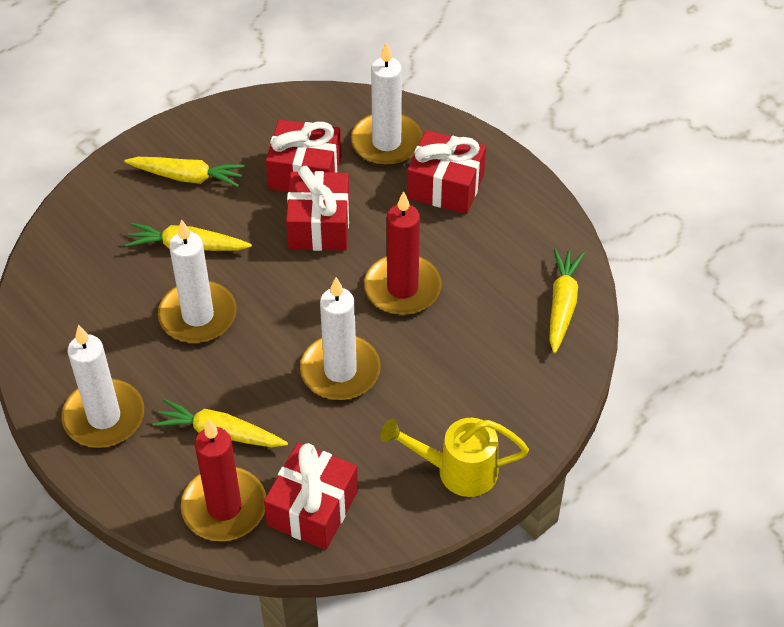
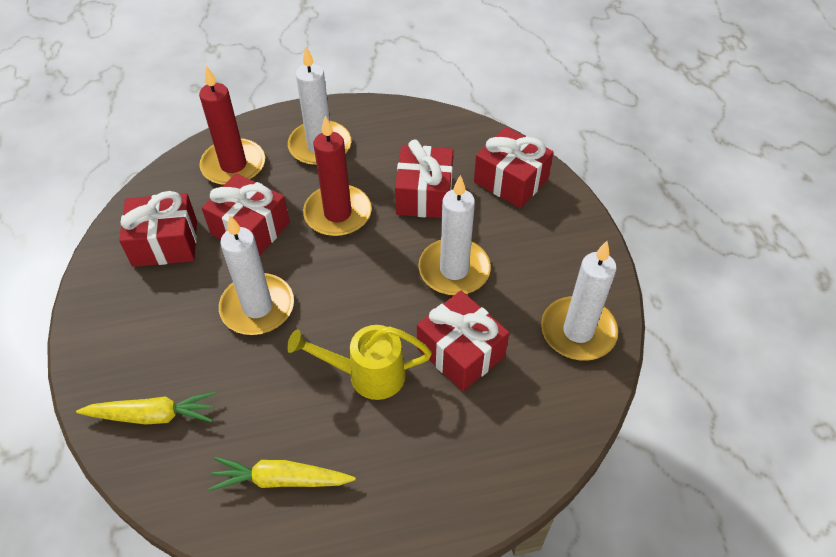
red gift: [264,442,358,550] [266,119,341,192] [286,166,349,251] [407,130,486,214] = 4 -> [119,191,197,267] [202,173,290,256] [395,140,453,218] [417,291,509,391] [474,127,554,208] = 5
yellow carrot: [124,157,245,187] [125,223,252,251] [152,399,288,447] [549,248,585,353] = 4 -> [76,392,216,425] [209,457,356,491] = 2

